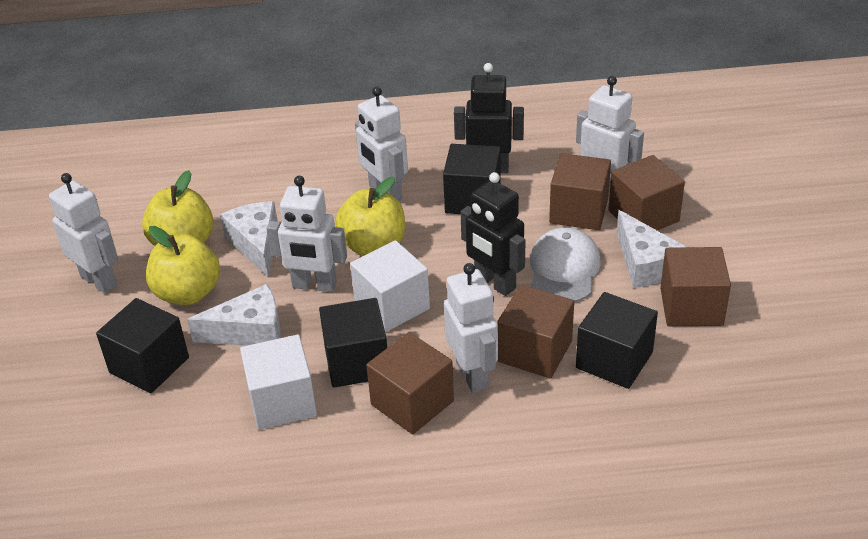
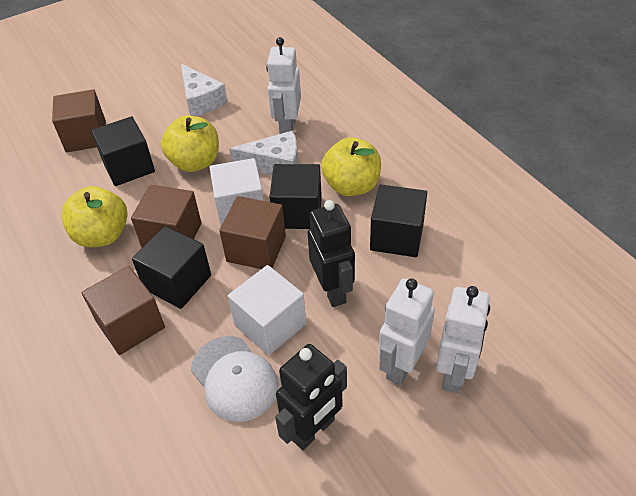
brown cube: [366,332,454,434] [497,285,574,379] [549,153,611,230] [608,155,685,231] [660,247,731,326] = 5 -> [52,89,106,152] [81,266,165,355] [131,185,201,248] [219,196,286,269] = 4
white cheese: [187,284,281,346] [220,201,278,278] [617,210,686,288] = 3 -> [181,64,228,116] [229,131,298,175] = 2
white robot: [49,173,118,294] [266,176,347,292] [355,87,408,201] [444,263,498,393] [576,76,644,190] = 5 -> [266,37,301,134] [378,278,435,385] [436,286,490,393] = 3

